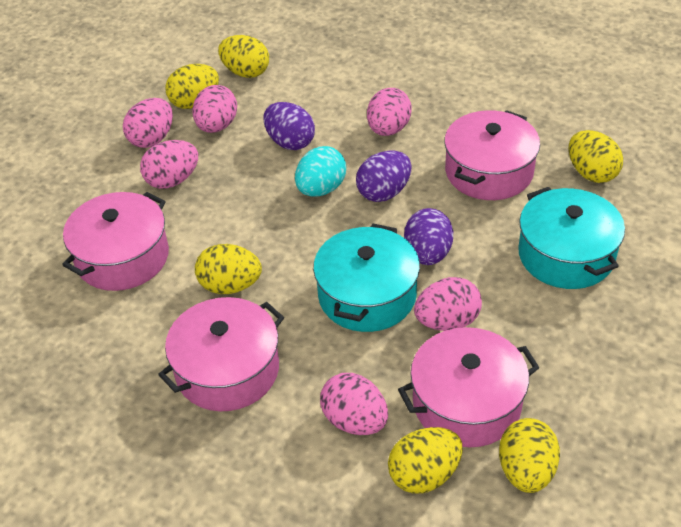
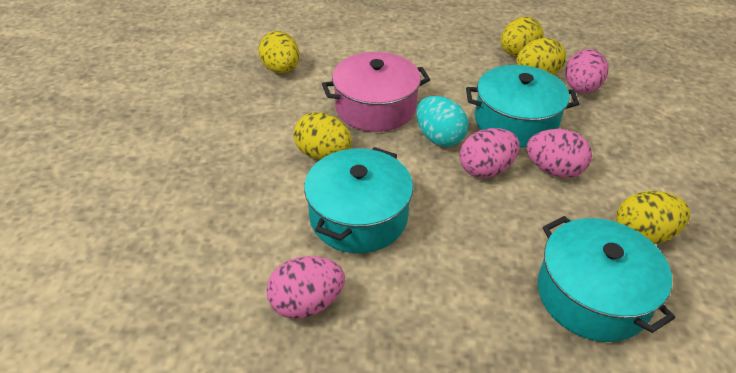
pink egg: [123,98,173,148] [140,140,198,189] [192,85,237,133] [320,373,388,435] [367,88,412,136] [414,277,482,331] = 6 -> [266,256,345,319] [459,128,520,178] [526,129,592,178] [565,49,608,93] = 4
pink pot: [62,192,169,291] [158,297,284,411] [398,327,540,447] [444,110,540,200] = 4 -> [322,52,430,132] = 1
purple egg: [264,102,315,150] [356,151,412,202] [404,208,453,265] = 3 -> none = 0
turquoise pot: [313,224,420,332] [518,187,625,289] = 2 -> [304,147,413,253] [466,65,579,148] [537,216,675,342] = 3
yellow egg: [165,64,219,109] [195,244,262,294] [218,35,269,78] [388,427,463,494] [499,418,560,493] [569,130,623,183] = 6 -> [258,31,299,74] [294,112,352,159] [501,17,543,56] [516,38,566,75] [616,191,690,244] = 5

